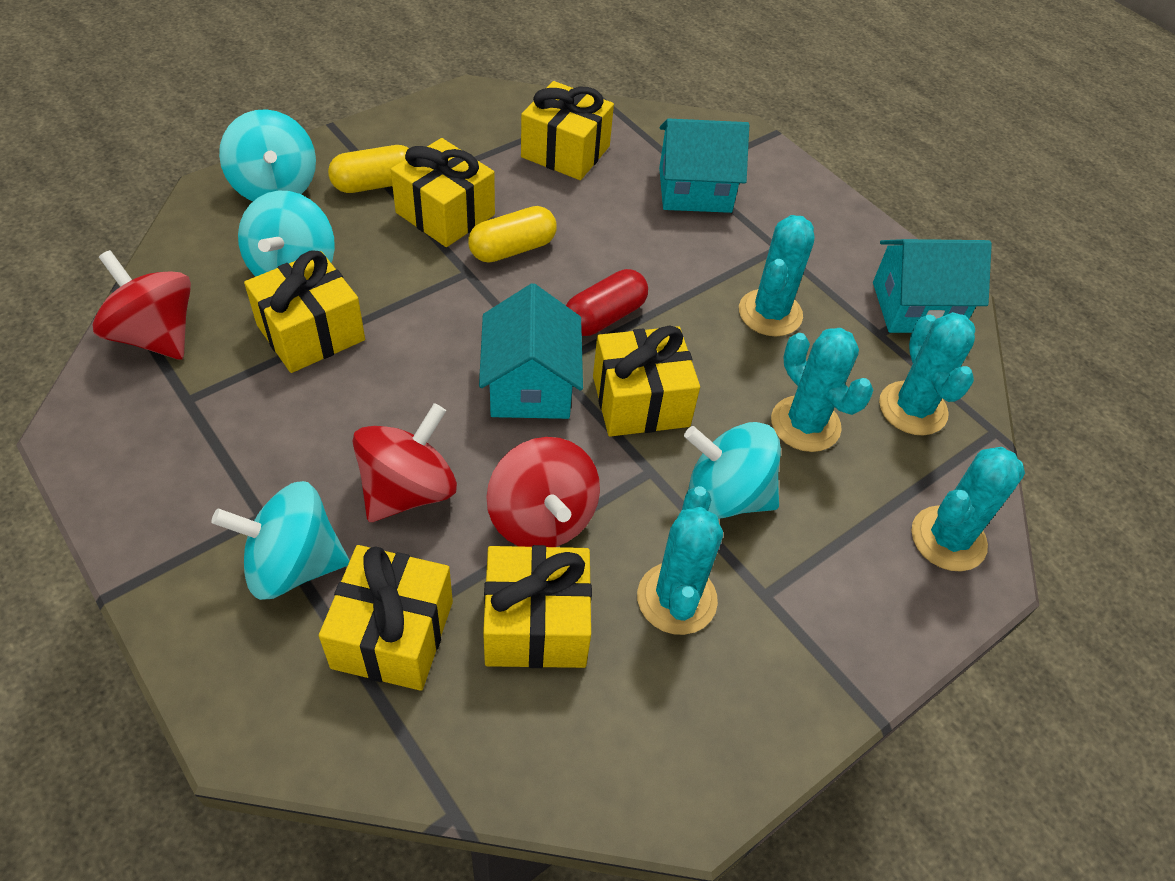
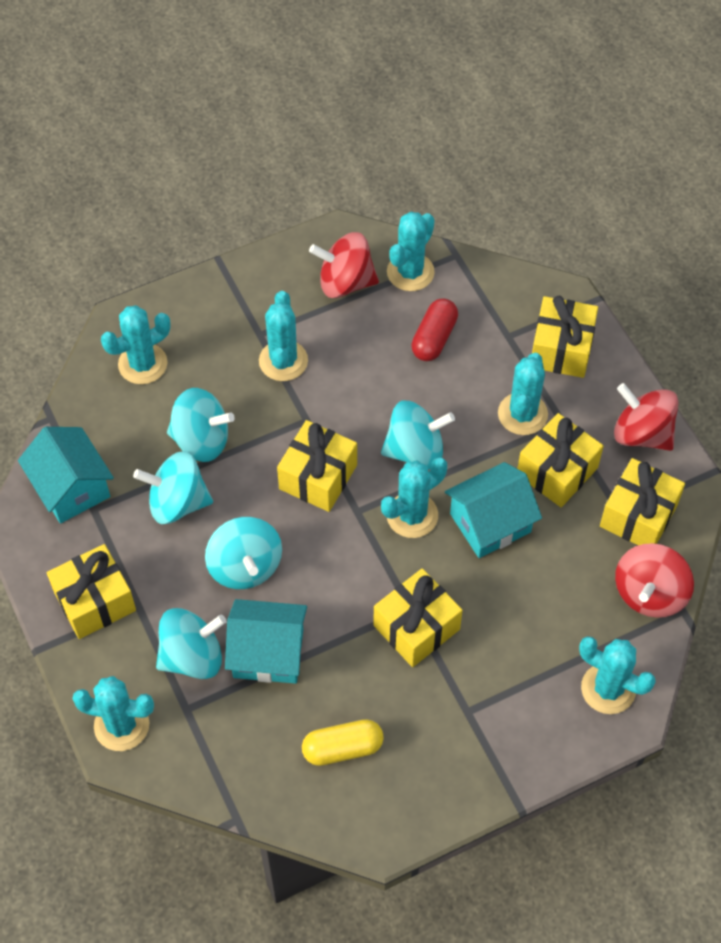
turquoise cactus: [637,486,723,635] [739,215,814,336] [771,328,873,452] [879,312,975,436] [911,447,1025,571] = 5 -> [72,676,154,751] [101,305,170,384] [259,291,308,381] [381,457,447,538] [387,212,435,291] [498,353,548,435] [579,636,656,714] = 7
turquoise spinning top: [211,481,349,600] [219,109,316,201] [238,191,335,277] [684,422,781,519] = 4 -> [133,451,213,524] [156,608,227,679] [167,388,235,462] [205,517,282,589] [381,401,455,470] = 5
yellow capsule: [328,145,409,193] [468,206,557,263] = 2 -> [302,719,384,766] = 1

